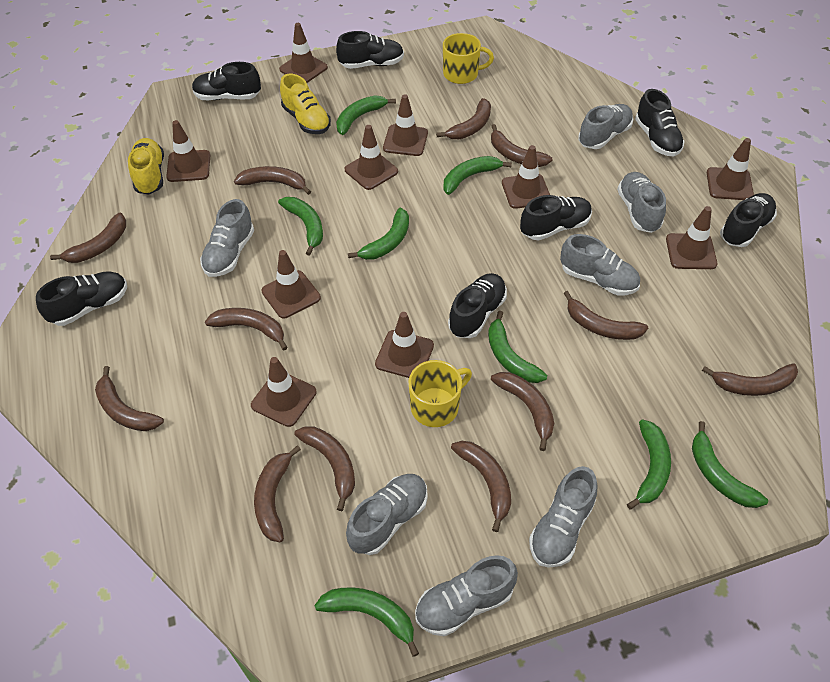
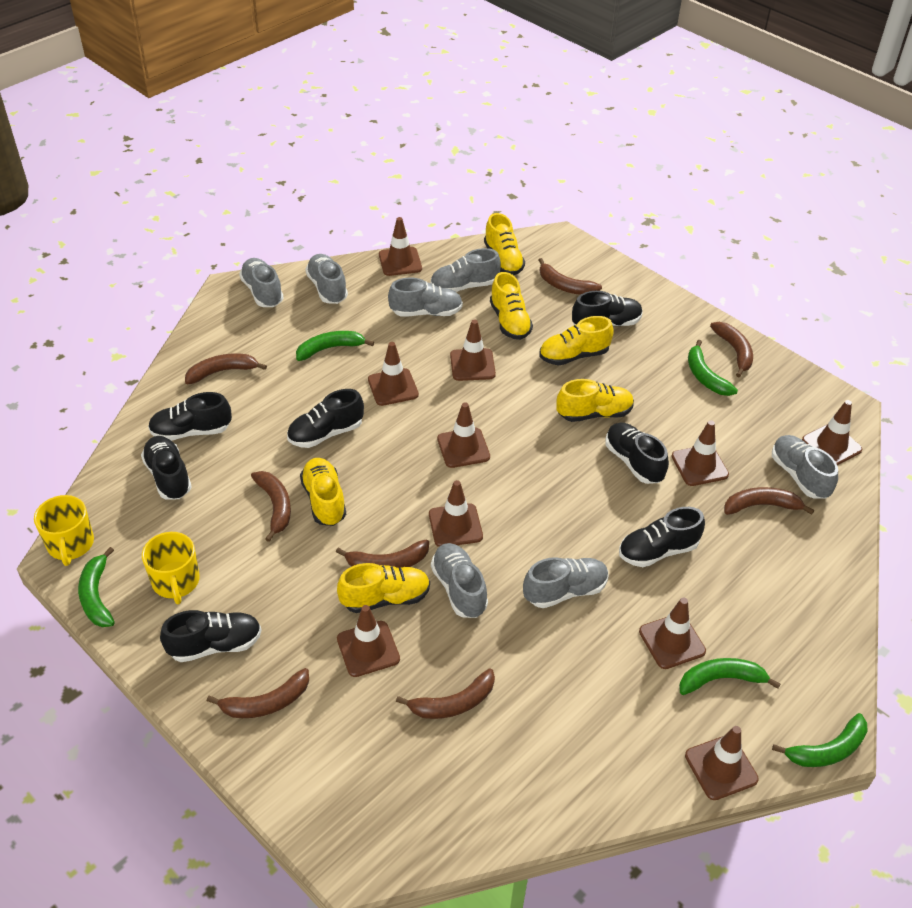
brown banana: [50,213,126,263] [95,366,164,431] [205,308,288,350] [234,166,311,195] [254,445,301,542] [294,426,355,511] [436,98,491,139] [451,441,511,532] [491,124,553,167] [491,372,554,451] [564,291,648,340] [702,363,798,396] = 12 -> [185,354,267,384] [207,668,309,718] [251,471,291,542] [336,539,429,568] [396,668,495,719] [539,258,602,295] [710,322,753,377] [724,487,814,515] = 8
green banana: [278,197,323,256] [314,588,419,657] [336,95,396,135] [348,208,409,260] [443,156,512,195] [488,311,547,383] [627,419,671,509] [692,421,768,508] = 8 -> [78,547,115,627] [296,331,374,361] [679,658,780,695] [688,340,738,396] [772,713,867,767] = 5
yellow shoe: [128,138,164,195] [280,74,331,134] = 2 -> [300,458,346,526] [337,563,430,613] [484,213,525,276] [490,272,533,340] [539,316,614,366] [556,379,634,422] = 6

